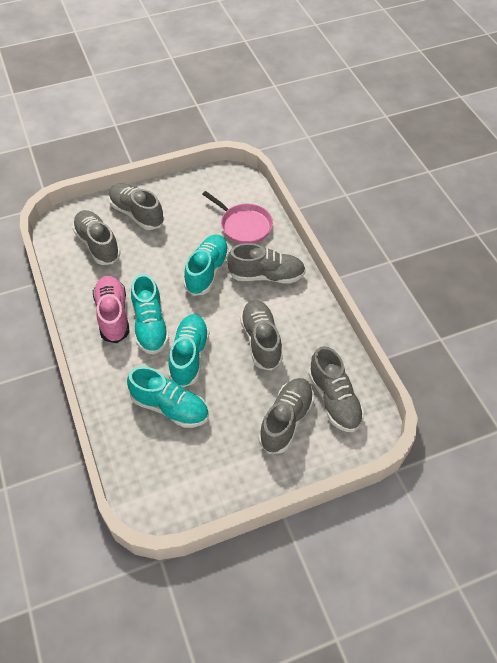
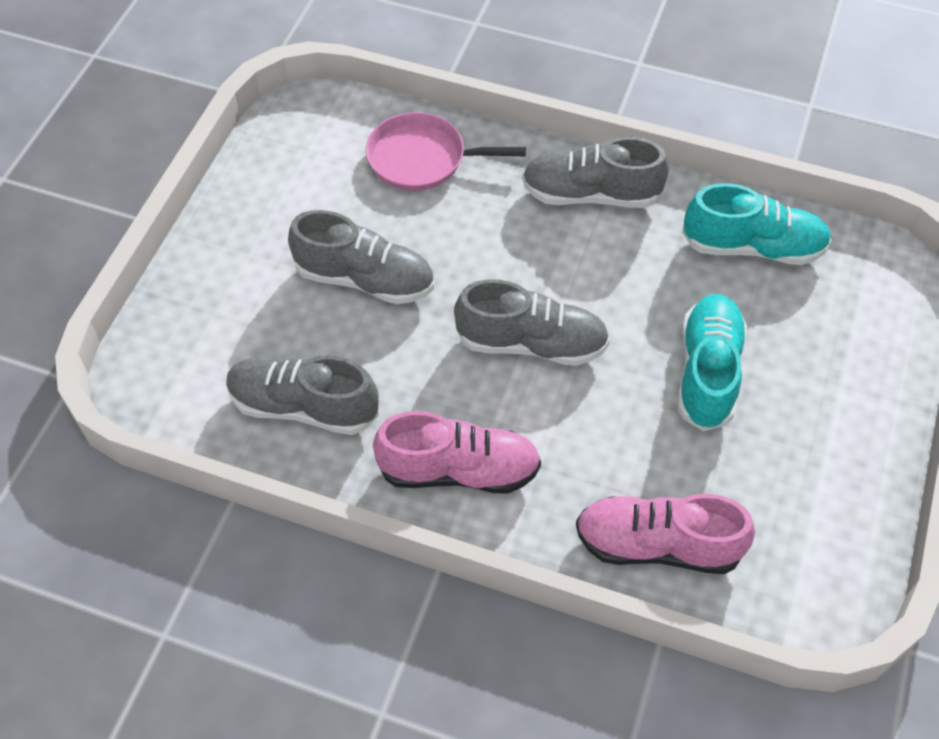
grey shoe: [72,210,121,265] [109,183,164,230] [227,243,306,284] [240,300,283,371] [259,378,314,454] [308,346,364,432] = 6 -> [226,355,379,435] [288,210,434,304] [454,279,610,366] [522,137,669,208] = 4
pink shoe: [93,276,130,343] = 1 -> [373,411,541,494] [576,494,755,574] = 2
turquoise shoe: [127,366,209,428] [131,274,169,355] [168,314,210,388] [184,235,229,296] = 4 -> [678,294,747,431] [682,183,832,265] = 2

